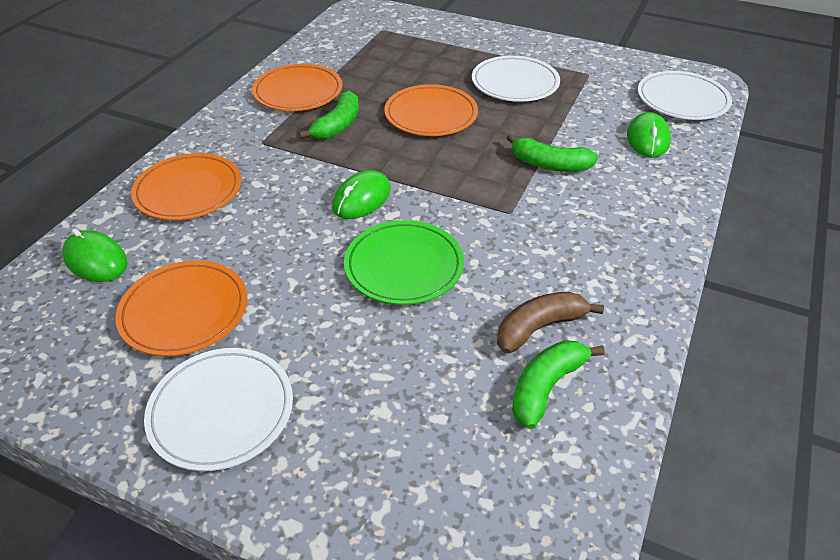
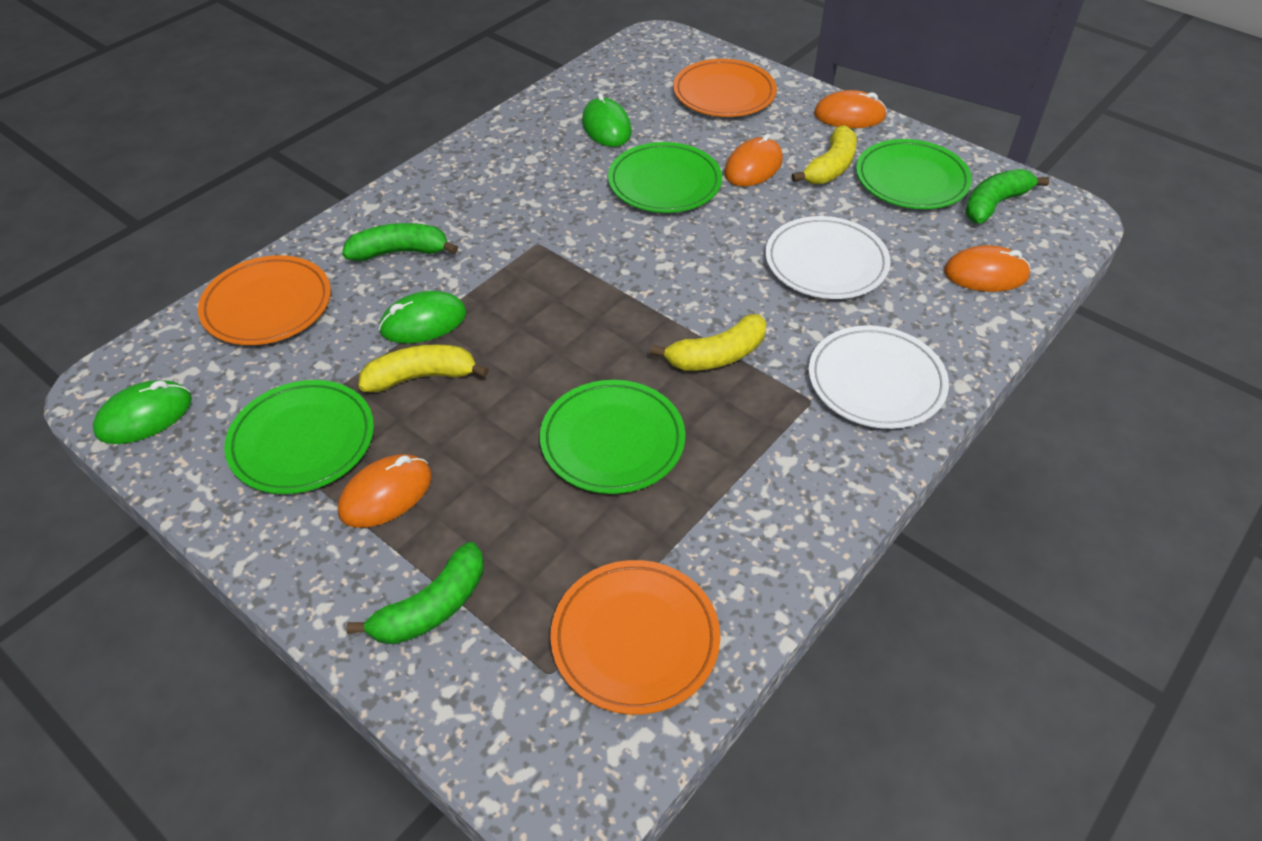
brown banana: [497,292,604,354] = 1 -> none = 0
green plate: [344,220,464,305] = 1 -> [224,380,374,494] [540,380,685,494] [608,142,722,213] [856,139,972,209] = 4
orange mouse: none = 0 -> [338,454,432,528] [724,134,783,186] [814,90,887,128] [944,245,1031,292] = 4
orange plate: [115,260,248,356] [131,153,241,220] [252,64,342,111] [384,84,478,136] = 4 -> [198,255,331,345] [550,560,720,715] [673,59,777,117] = 3
white plate: [144,348,293,471] [472,56,560,102] [638,71,732,120] = 3 -> [765,216,891,299] [809,325,949,429] = 2
yellow banana: none = 0 -> [358,344,489,392] [651,314,767,371] [791,125,857,184] = 3

